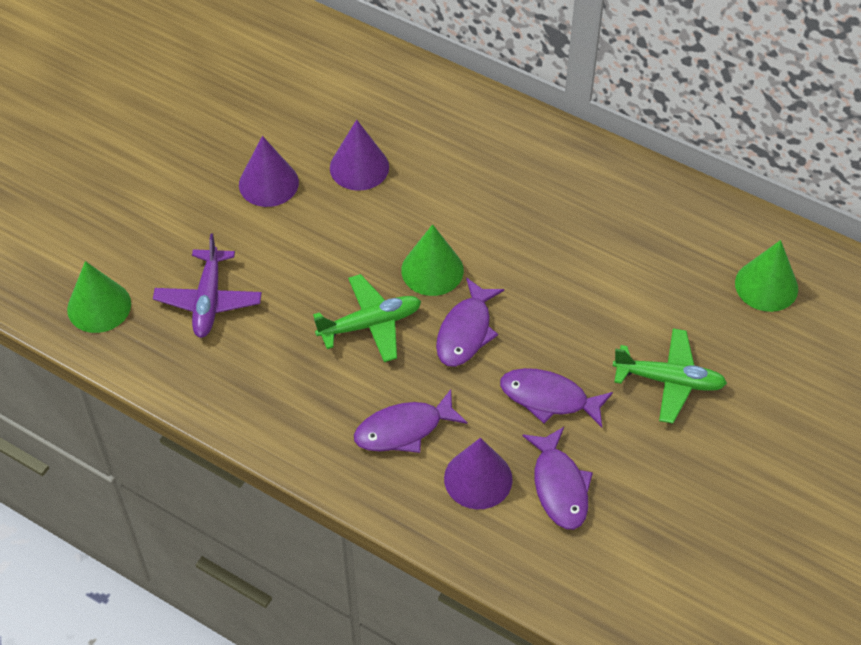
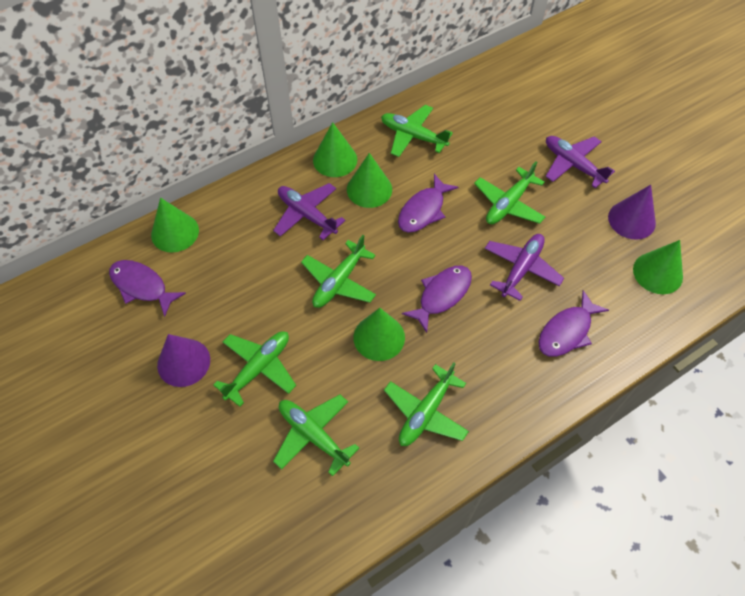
green cone: [67,261,131,333] [401,224,464,296] [735,240,798,312] = 3 -> [151,198,199,252] [313,122,357,177] [347,153,392,208] [354,308,405,361] [633,240,683,294] = 5
green plane: [313,274,421,362] [613,328,727,423] = 2 -> [213,331,296,407] [273,394,359,476] [301,235,376,308] [381,105,453,157] [384,362,469,446] [474,162,545,224] = 6
purple cone: [239,136,299,207] [330,120,389,191] [444,438,513,509] = 3 -> [157,334,210,387] [608,185,656,240] = 2
purple plane: [153,233,262,338] = 1 -> [273,183,345,240] [485,234,564,301] [545,136,615,188] = 3

